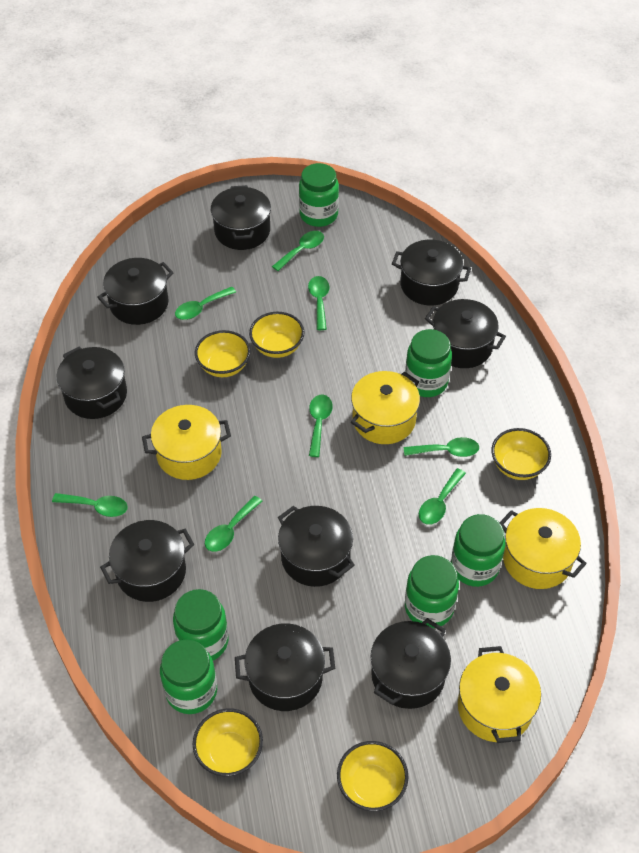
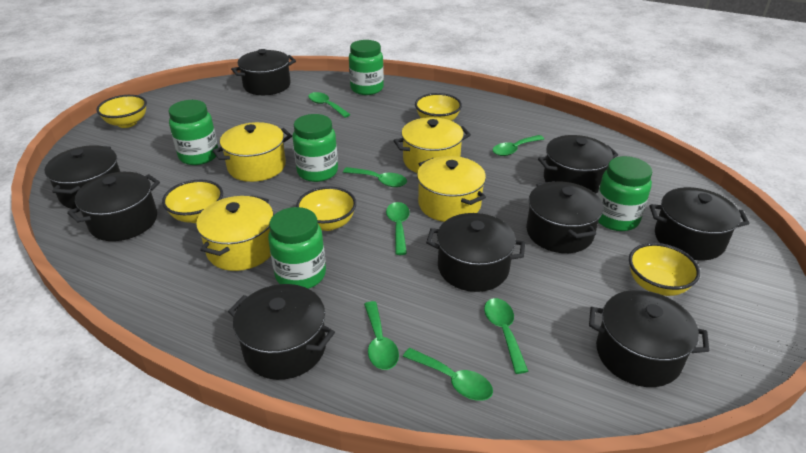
green jar: [160,639,217,714] [173,589,229,660] [299,163,339,227] [405,329,452,397] [405,555,459,628] [451,514,505,587] = 6 -> [169,100,218,165] [268,207,326,289] [293,114,338,182] [349,40,384,95] [598,156,652,231] = 5
green spoon: [52,493,128,517] [175,287,236,320] [205,496,262,552] [272,231,324,271] [308,276,330,330] [309,395,333,457] [404,437,479,457] [419,468,466,525] = 8 -> [308,92,351,118] [343,167,407,187] [364,301,399,370] [386,202,410,255] [403,348,493,401] [484,298,528,374] [493,135,544,156] = 7

